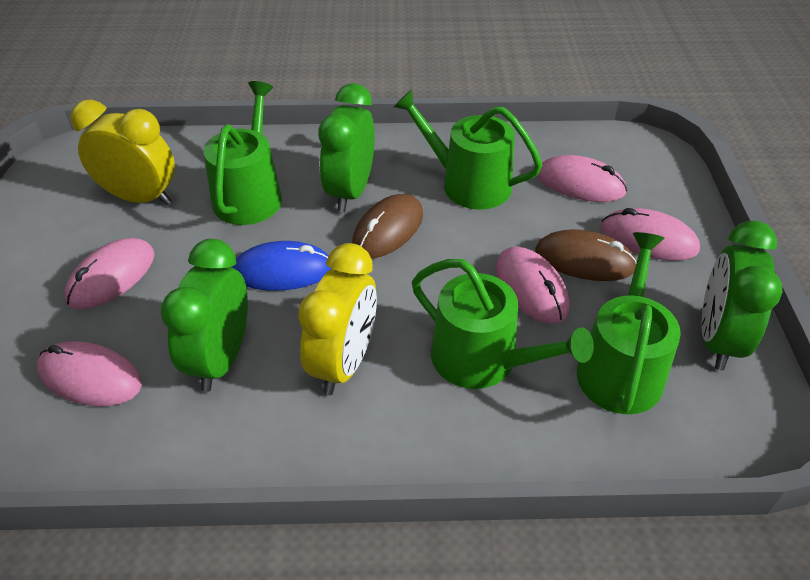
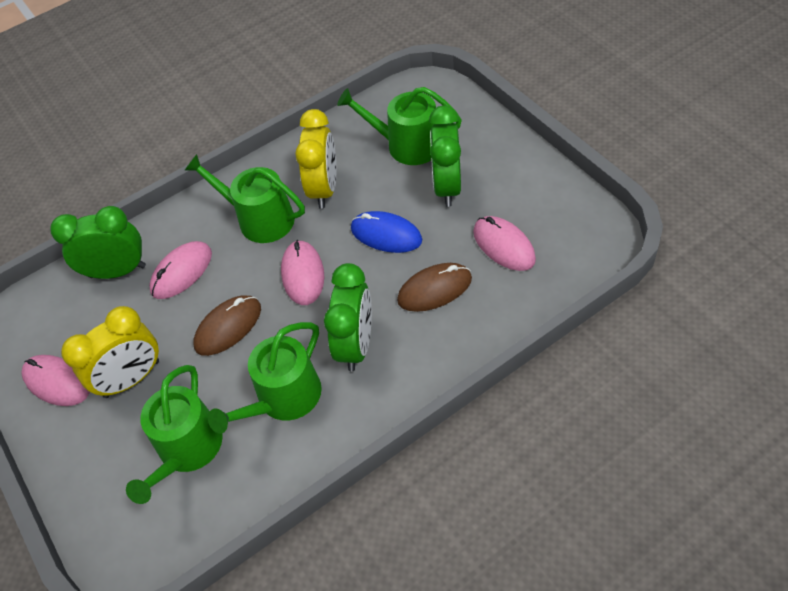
pink mouse: [37,341,142,406] [65,238,154,309] [496,246,570,324] [537,155,627,202] [601,208,700,261] = 5 -> [21,355,90,406] [149,241,212,299] [281,240,324,305] [473,216,536,271] = 4

